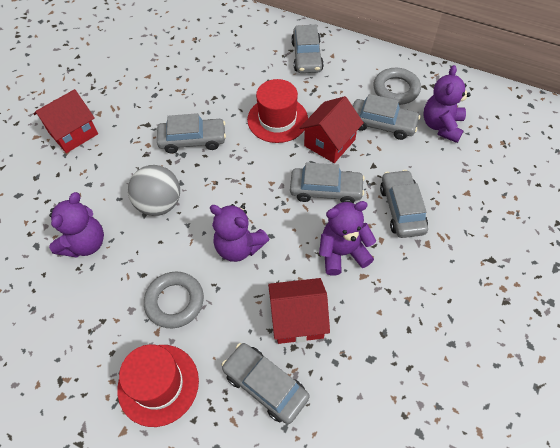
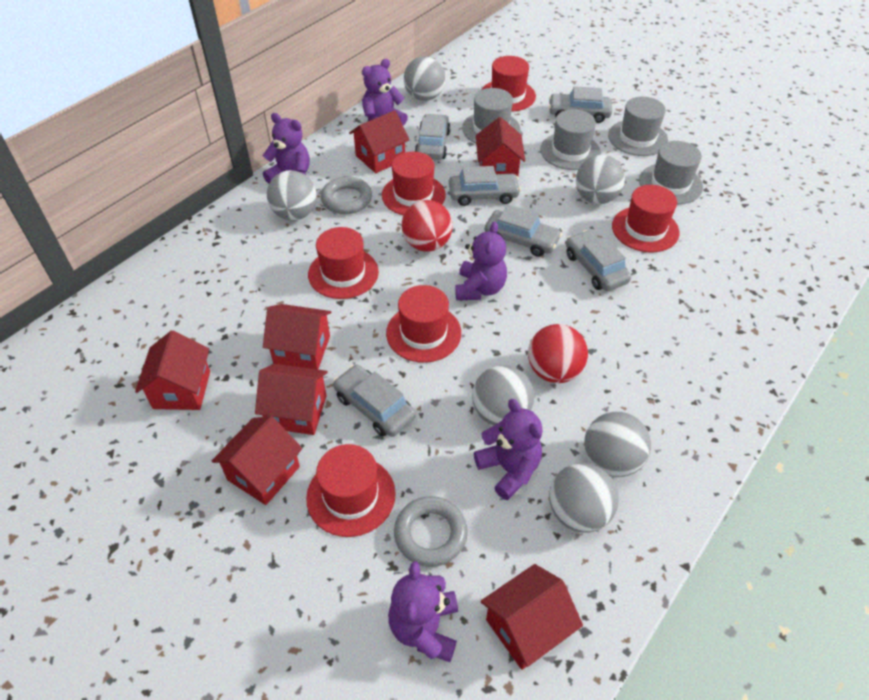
grey ball: [128,165,180,216] = 1 -> [267,170,317,221] [404,56,445,101] [472,365,534,425] [549,463,619,533] [576,155,625,204] [584,412,651,477] = 6
grey hat: none = 0 -> [462,88,521,143] [540,109,601,170] [608,97,668,156] [639,141,703,204] = 4
purple teddy bear: [49,192,104,258] [210,204,270,262] [319,201,376,276] [424,65,471,143] = 4 -> [263,113,310,184] [362,59,408,125] [388,561,458,662] [455,222,507,300] [474,399,543,500] = 5
red ball: none = 0 -> [402,200,453,252] [528,324,588,383] = 2
red hat: [117,344,199,427] [247,79,308,143] = 2 -> [306,444,396,537] [308,227,379,299] [382,152,446,215] [386,285,461,363] [482,56,536,112] [612,185,679,252] = 6
red house: [33,89,98,153] [268,278,330,344] [299,96,364,163] = 3 -> [135,331,210,410] [212,416,302,505] [255,364,328,435] [263,304,331,369] [349,110,409,173] [476,117,525,176] [481,564,583,670] = 7

